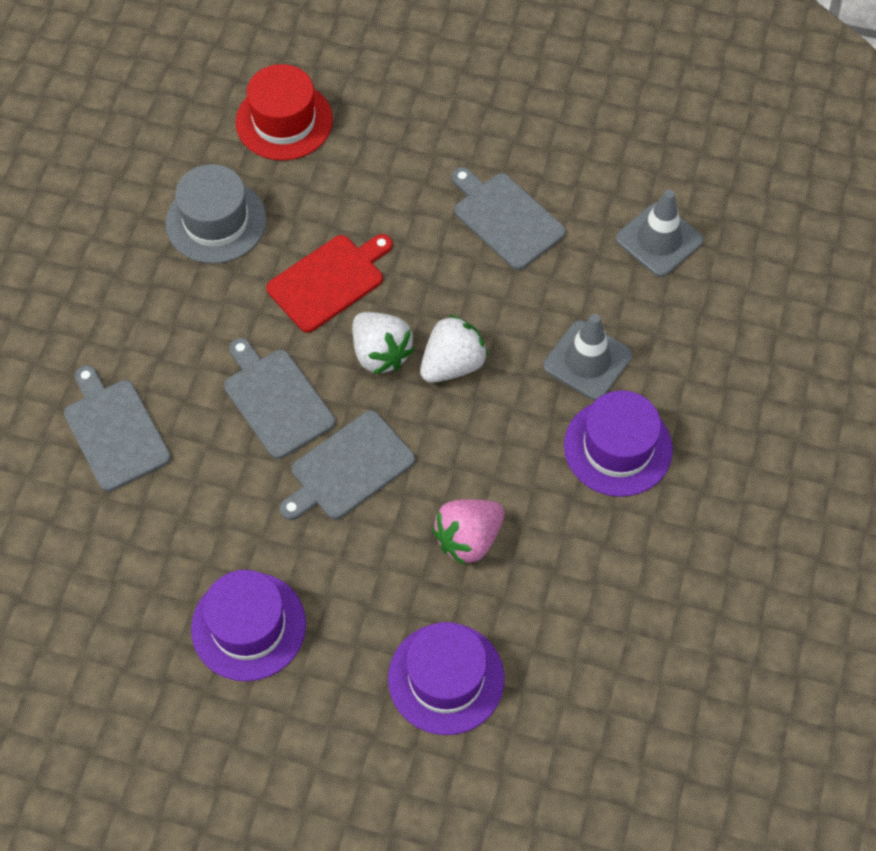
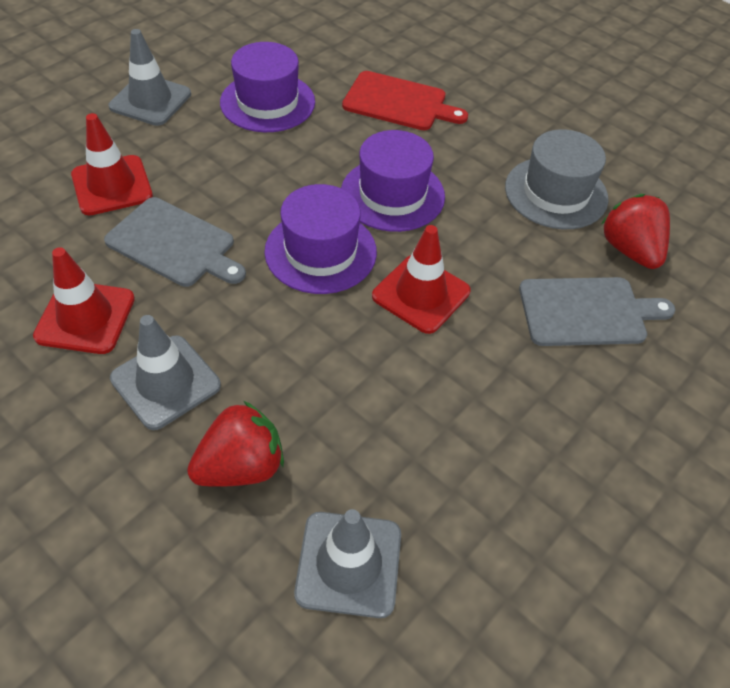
grey cutting board: [64,365,171,492] [224,338,335,459] [280,410,415,520] [451,167,566,270] = 4 -> [104,197,246,287] [519,277,675,346] = 2
grey traffic cone: [543,314,632,400] [616,190,703,277] = 2 -> [109,29,191,126] [110,315,221,430] [294,509,401,618] = 3
pink strawberry: [432,499,504,566] = 1 -> none = 0
red hat: [236,64,333,160] = 1 -> none = 0
red strawberry: none = 0 -> [187,401,284,487] [601,194,670,269] = 2
red traffic cone: none = 0 -> [33,247,135,354] [71,113,153,215] [372,225,471,334] = 3
white strawberry: [352,312,415,374] [420,315,488,383] = 2 -> none = 0

